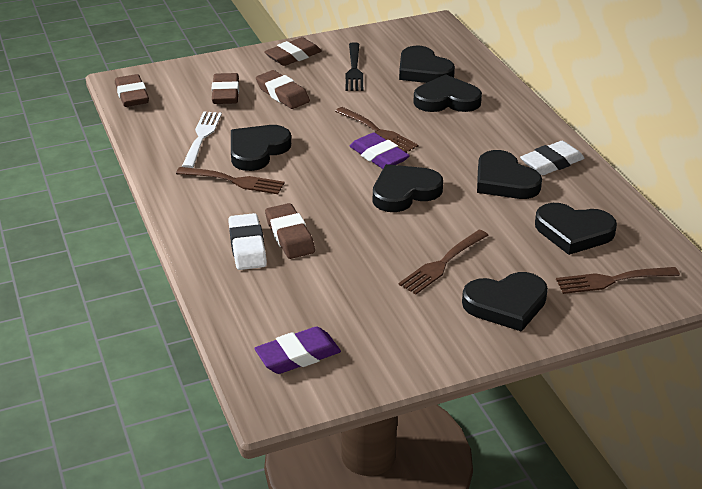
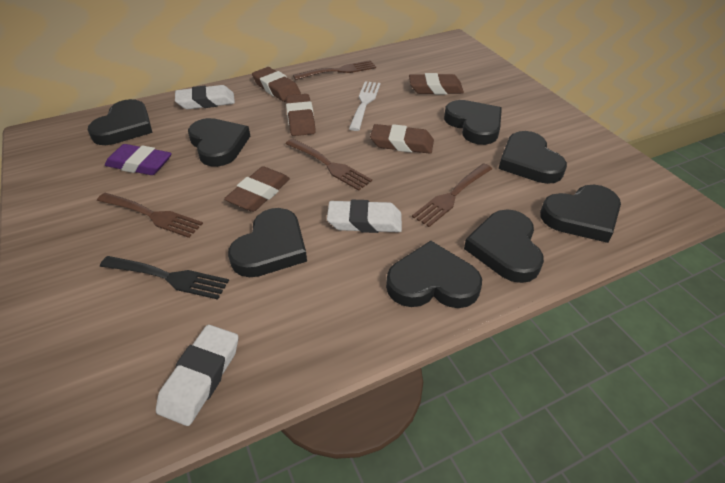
black heart: [231,125,291,171] [373,164,443,212] [399,46,455,83] [413,74,482,112] [462,272,548,332] [477,150,542,199] [535,203,617,255] = 7 -> [88,99,153,145] [188,118,250,167] [228,208,307,277] [386,241,482,308] [444,100,502,145] [464,209,544,283] [499,131,567,184] [540,185,621,243] = 8
purple eraser: [254,326,341,374] [350,133,410,169] = 2 -> [105,144,172,175] = 1
white eraser: [228,213,267,270] [520,141,585,175] = 2 -> [156,325,238,426] [175,85,235,109] [327,200,402,233] = 3

